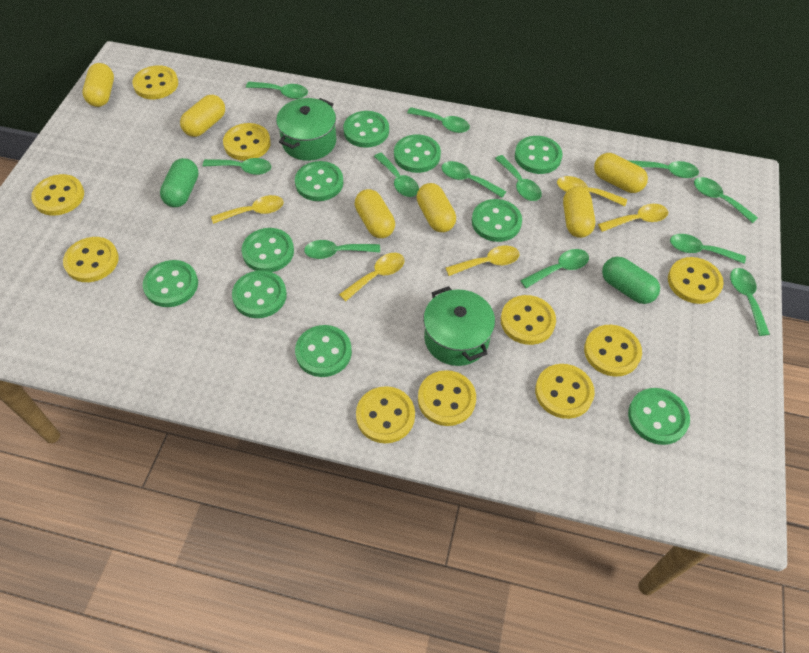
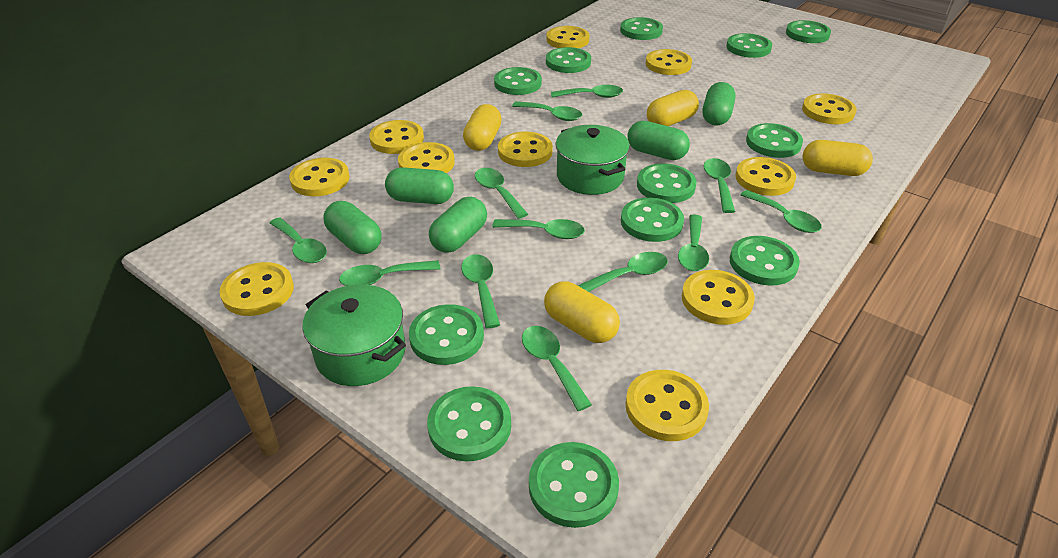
green button: [143,260,198,307] [232,270,287,318] [242,228,294,272] [295,161,343,201] [295,325,352,377] [343,111,389,148] [394,134,441,173] [472,199,522,242] [515,136,562,174] [628,388,690,445] = 10 -> [409,304,484,365] [427,386,511,462] [494,67,542,95] [529,442,619,528] [546,47,591,73] [620,17,663,40] [621,198,684,242] [637,163,697,203] [726,33,772,58] [730,236,800,286] [746,123,803,158] [786,20,831,43] = 12
green capsule: [160,158,199,207] [602,257,660,304] = 2 -> [323,201,382,254] [385,167,454,204] [429,197,487,253] [628,121,690,160] [703,82,735,125] = 5
yellow button: [31,174,84,216] [63,237,119,282] [132,65,178,99] [223,123,271,161] [356,386,415,443] [418,370,476,426] [501,295,556,345] [535,364,595,419] [584,325,642,377] [668,257,724,304] = 10 -> [219,262,294,316] [289,158,350,197] [369,120,424,154] [398,142,455,173] [498,131,553,167] [546,26,590,48] [625,370,709,441] [646,49,692,75] [682,270,755,325] [736,157,796,196] [802,93,857,124] = 11
yellow capsule: [83,63,114,107] [180,95,225,137] [355,189,395,238] [417,183,456,232] [563,187,595,238] [594,153,648,193] = 6 -> [463,104,502,151] [544,281,620,343] [647,90,699,126] [802,140,873,176] = 4
yellow spoon: [211,195,284,224] [339,253,405,301] [446,245,520,276] [557,176,627,206] [598,204,668,232] = 5 -> none = 0

